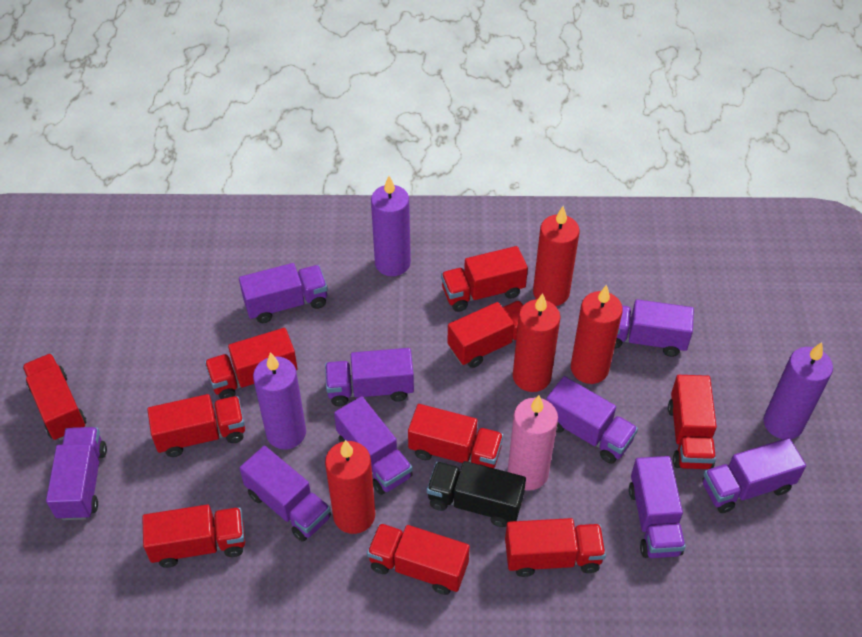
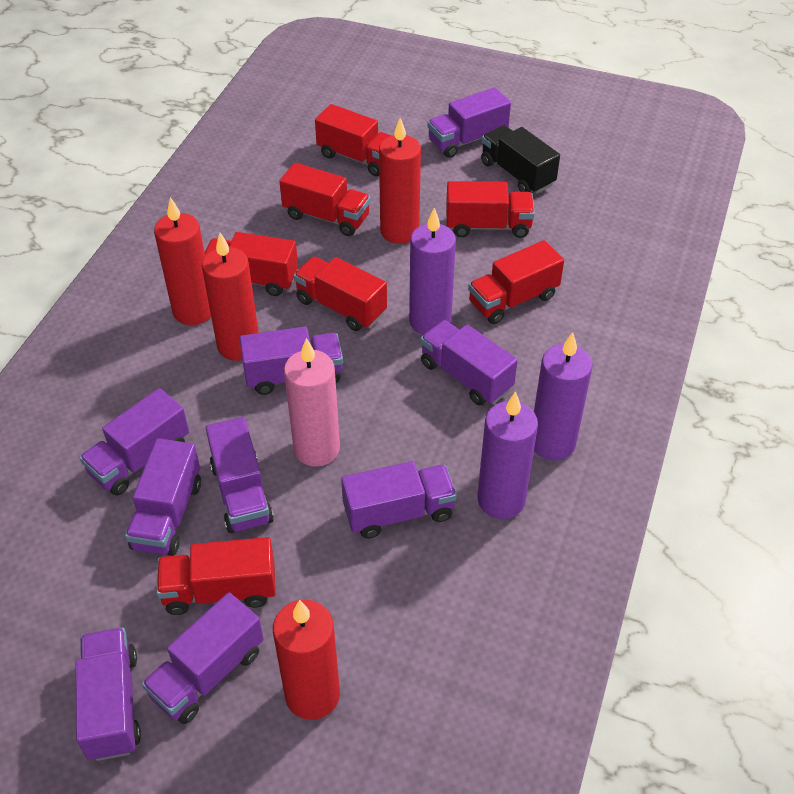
red truck: [22,353,86,440] [142,505,245,568] [147,394,245,457] [205,328,298,399] [367,523,470,595] [408,404,504,468] [441,246,528,312] [447,301,523,368] [505,518,606,577] [668,375,717,469] = 10 -> [156,537,276,615] [205,232,298,296] [279,163,371,236] [293,256,387,331] [315,104,392,176] [446,181,535,238] [468,240,564,324] = 7

